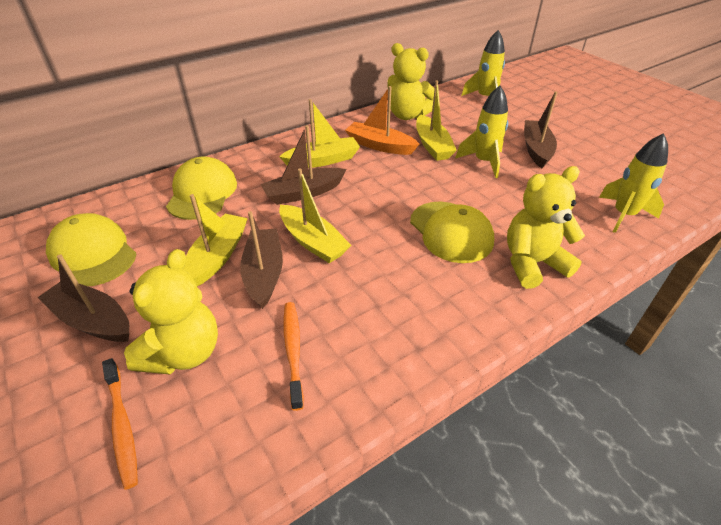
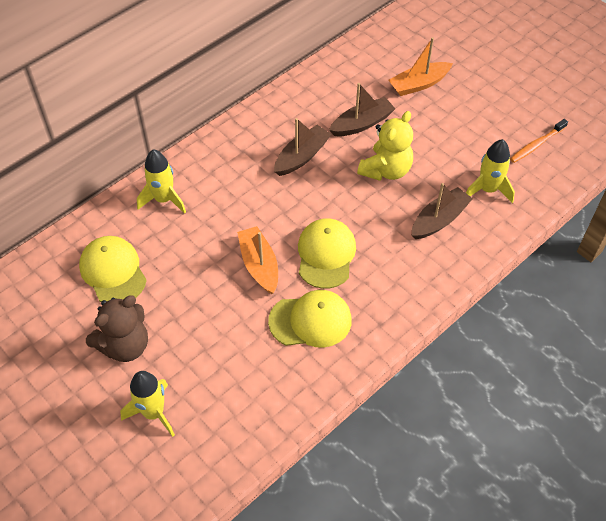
brown boat: [38,254,129,342] [240,211,283,309] [261,125,347,205] [524,92,558,168] = 4 -> [274,118,331,176] [329,83,395,136] [412,183,473,239] = 3
brown teddy bear: none = 0 -> [86,296,148,362] = 1
orange boat: [345,86,419,155] = 1 -> [237,226,278,294] [388,37,453,96] = 2
orange toothbrush: [102,358,138,490] [283,302,304,411] = 2 -> [510,119,568,163] = 1
yellow boat: [183,194,248,286] [279,99,360,168] [279,169,352,263] [416,81,457,161] = 4 -> none = 0
yellow teddy bear: [124,249,218,374] [387,43,435,120] [507,166,585,289] = 3 -> [357,111,413,181] = 1

